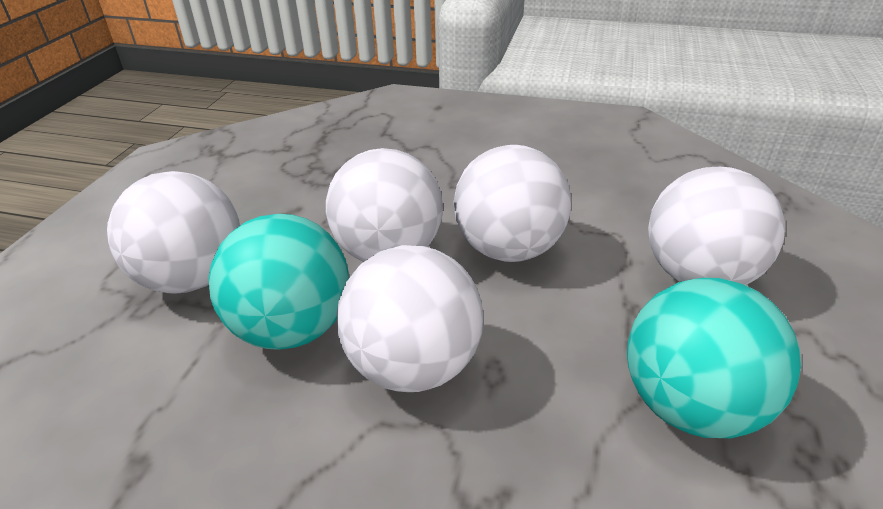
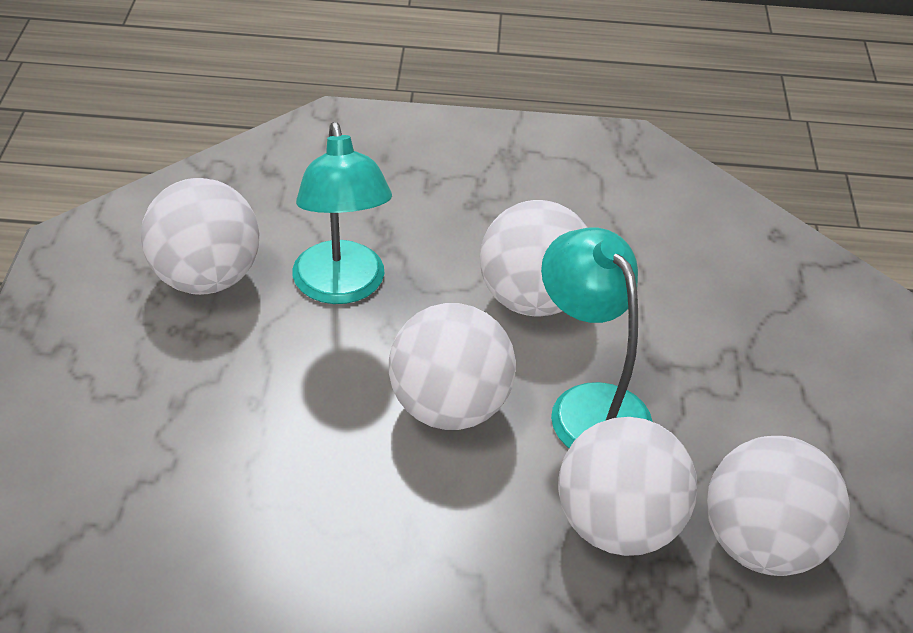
turquoise ball: [209,214,349,350] [627,278,801,438] = 2 -> none = 0
turquoise lamp: none = 0 -> [293,122,392,304] [541,227,653,448] = 2

